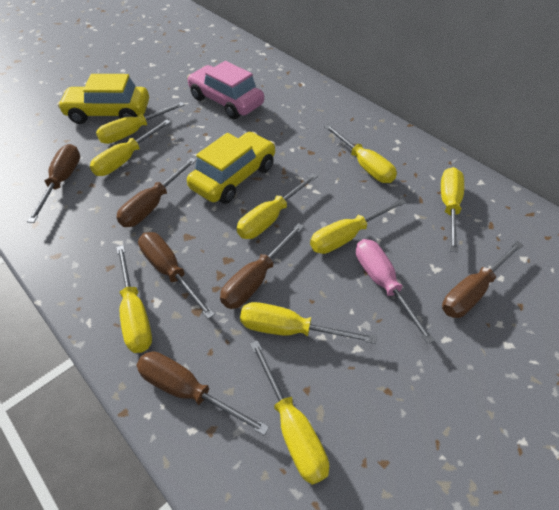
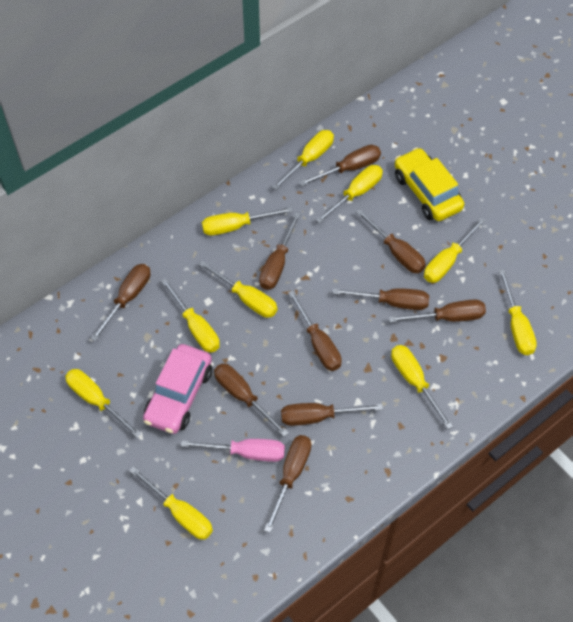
brown screwdriver: [27,144,80,223] [116,158,196,227] [137,351,269,436] [138,232,215,319] [220,223,304,309] [442,241,524,318] = 6 -> [90,264,151,342] [214,364,289,437] [259,212,301,290] [264,435,311,533] [281,403,383,426] [288,290,342,371] [300,145,381,186] [333,288,429,310] [356,209,426,273] [389,299,486,323] = 10
yellow car: [57,74,149,124] [187,132,276,204] = 2 -> [395,147,464,221] = 1
yellow screwdriver: [90,120,171,176] [96,102,185,144] [116,245,152,353] [237,173,318,239] [240,302,377,344] [250,340,329,485] [310,198,406,254] [324,124,397,183] [441,167,464,252] = 9 -> [65,369,141,438] [129,466,213,540] [161,278,220,353] [198,261,278,318] [202,207,293,235] [272,130,334,190] [316,165,383,224] [391,345,453,429] [424,218,485,283] [499,270,537,355] = 10

